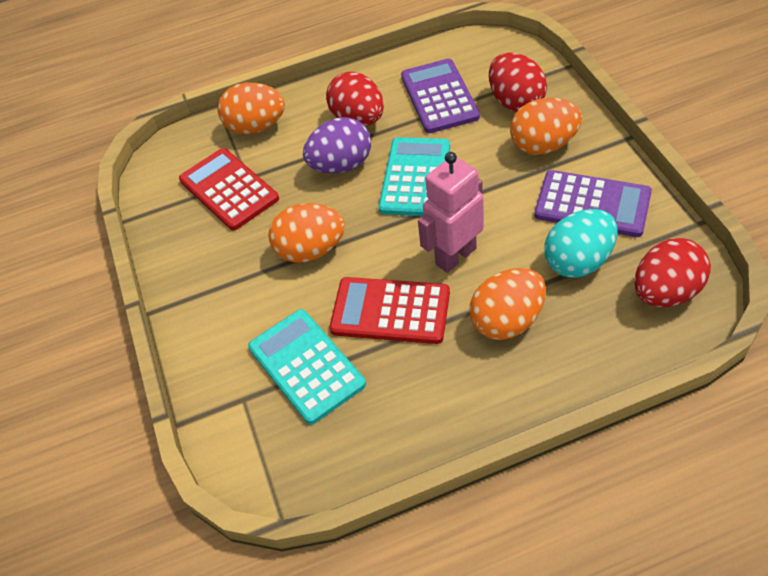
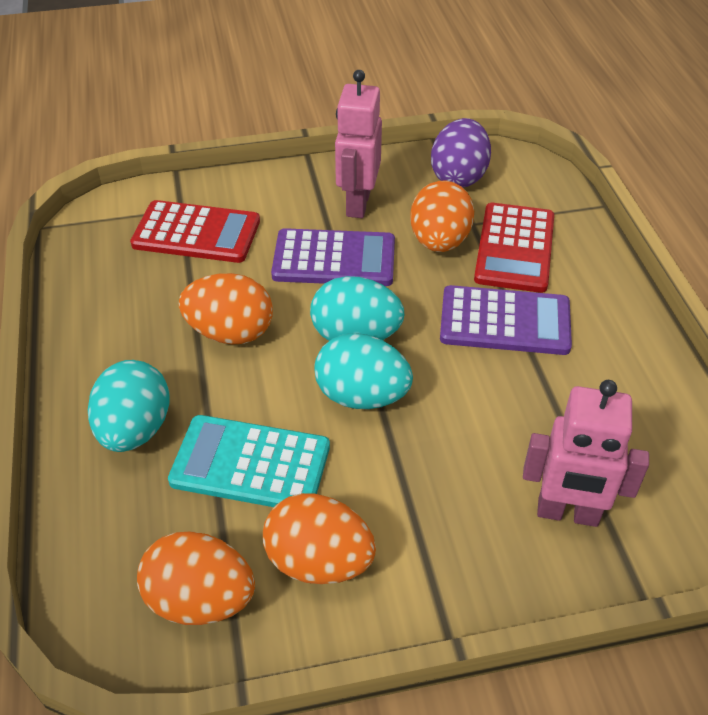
pink robot: [418,152,484,273] = 1 -> [335,70,382,218] [523,380,649,527] = 2
red egg: [326,72,384,126] [489,53,547,112] [634,238,711,307] = 3 -> none = 0
turquoise calculator: [248,309,366,425] [379,137,450,216] = 2 -> [168,415,330,507] = 1
turquoise egg: [544,209,617,278] = 1 -> [88,360,170,452] [310,276,404,341] [314,333,413,409] = 3

